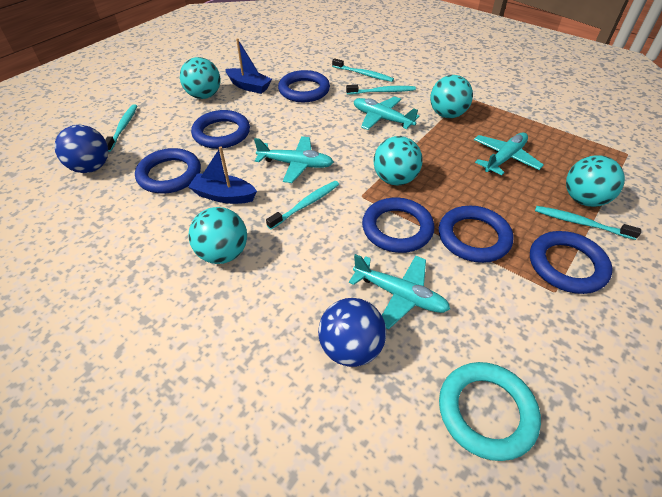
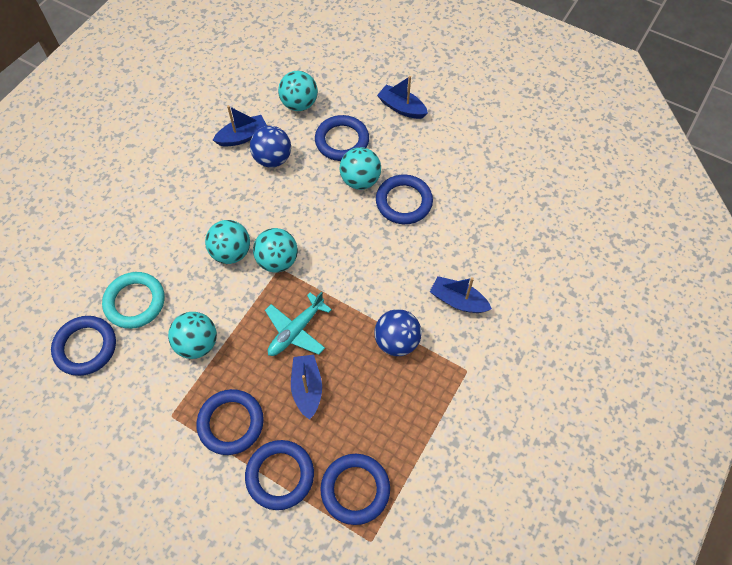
blue boat: [188,146,257,204] [225,38,272,94] = 2 -> [213,105,267,147] [291,355,322,420] [377,76,428,119] [430,276,492,313] = 4
turquoise plane: [254,136,334,183] [349,254,450,329] [354,96,419,130] [474,133,544,176] = 4 -> [265,292,332,356] = 1
turquoise toothbrush: [105,104,137,152] [266,181,339,229] [332,58,394,82] [346,85,416,94] [535,206,641,240] = 5 -> none = 0

